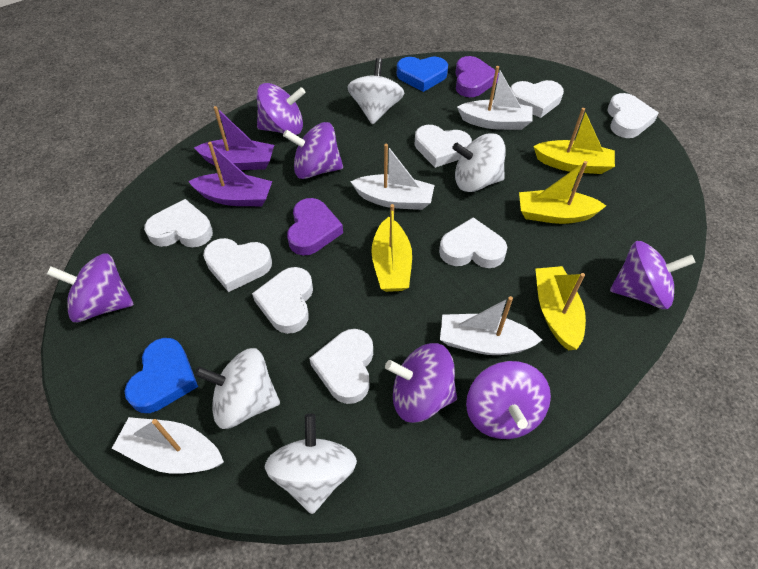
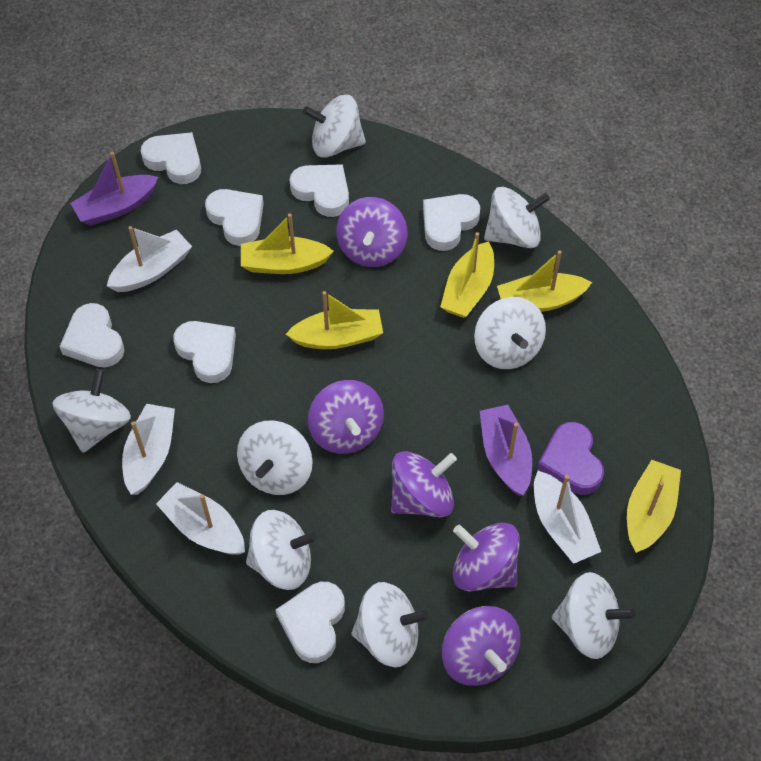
blue heart: [124,338,198,413] [397,56,448,92] = 2 -> none = 0
purple heart: [287,198,343,255] [455,56,499,97] = 2 -> [537,422,604,495] = 1
purple spinning top: [47,253,134,322] [257,83,306,135] [283,122,343,179] [385,343,457,423] [466,361,551,439] [610,241,696,309] = 6 -> [308,380,384,454] [336,197,407,267] [391,451,457,517] [442,606,520,686] [453,523,520,591] = 5
white heart: [144,199,213,248] [203,238,272,292] [252,267,313,334] [309,329,373,404] [414,125,472,168] [439,217,507,268] [510,80,564,118] [607,93,659,138] = 8 -> [59,303,125,367] [141,132,201,184] [173,321,236,383] [205,189,264,246] [275,582,345,663] [290,164,349,217] [423,194,480,251] = 7
white spinning top: [194,348,280,429] [265,414,357,514] [347,58,404,124] [452,133,506,192] = 4 -> [52,369,131,453] [237,421,313,495] [246,510,317,590] [303,95,366,158] [351,582,429,667] [474,297,546,369] [484,187,550,248] [552,572,636,659] = 8
yellow boat: [371,204,412,292] [519,161,606,224] [533,108,615,174] [535,266,586,350] = 4 -> [241,214,334,274] [286,291,383,349] [440,232,494,318] [497,250,592,312] [627,460,681,553] = 5

